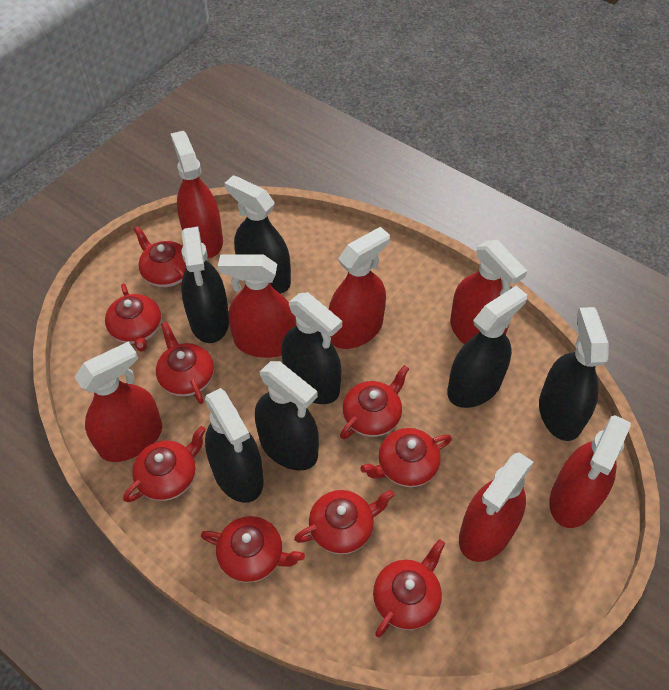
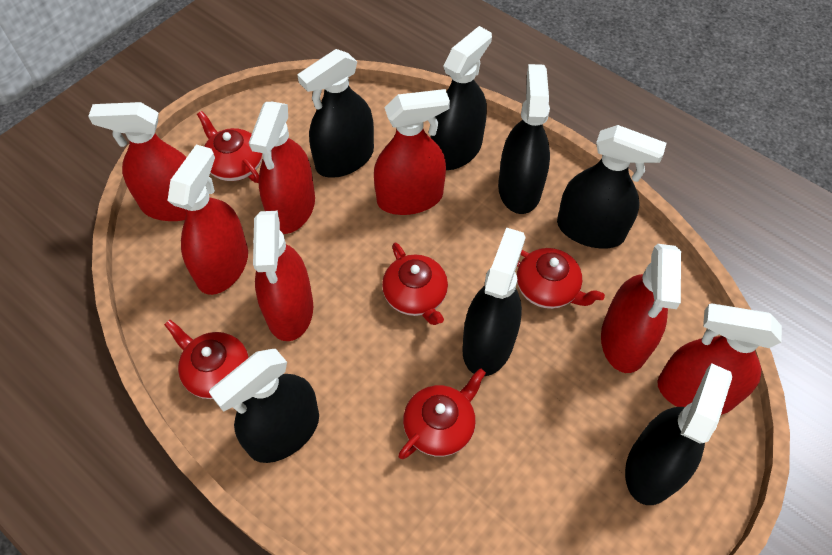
red teapot: [105,283,161,352] [123,426,206,502] [133,226,186,288] [156,322,214,404] [201,516,305,583] [294,490,394,554] [340,365,409,439] [360,428,452,487] [373,539,445,637] = 9 -> [164,320,249,399] [197,111,263,183] [382,243,448,325] [398,368,486,459] [517,248,605,309] = 5

